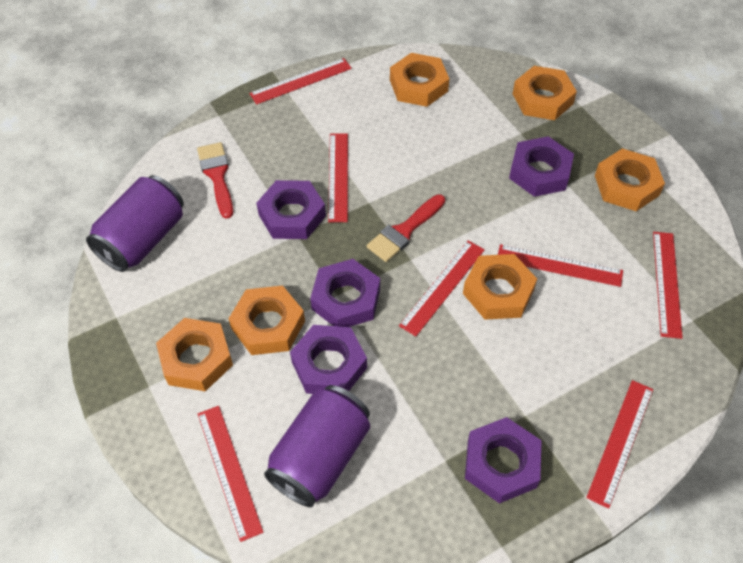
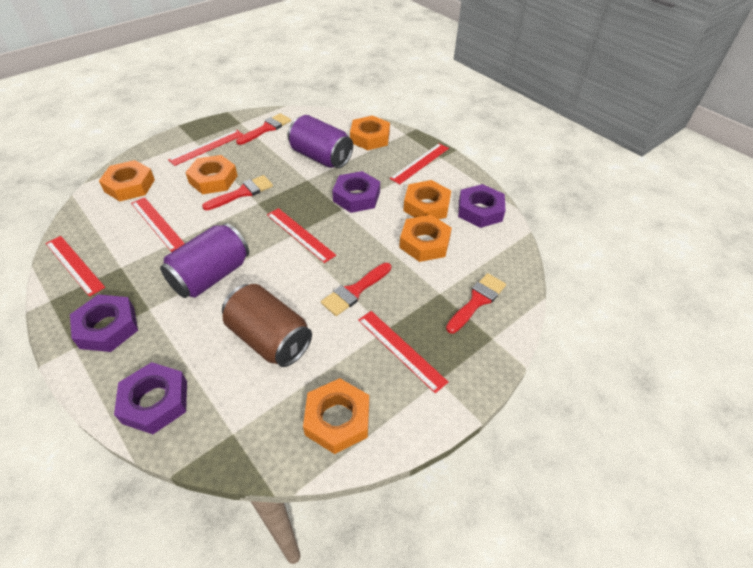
brown can: none = 0 -> [222,284,312,367] = 1
purple nut: [256,180,326,239] [290,325,367,394] [310,259,380,327] [465,417,542,504] [509,136,574,197] = 5 -> [70,294,138,352] [114,362,187,434] [332,171,380,213] [458,184,506,228] = 4
red brush: [197,142,233,219] [367,194,445,262] = 2 -> [202,175,273,210] [236,113,291,145] [321,263,391,316] [446,273,506,334] = 4
red ruler: [198,406,263,542] [249,58,352,105] [328,133,348,222] [399,240,485,336] [498,244,623,287] [586,380,653,509] [653,232,683,339] = 7 -> [46,236,105,297] [131,197,185,252] [168,130,243,166] [267,208,336,263] [358,311,448,393] [390,143,449,184] = 6

